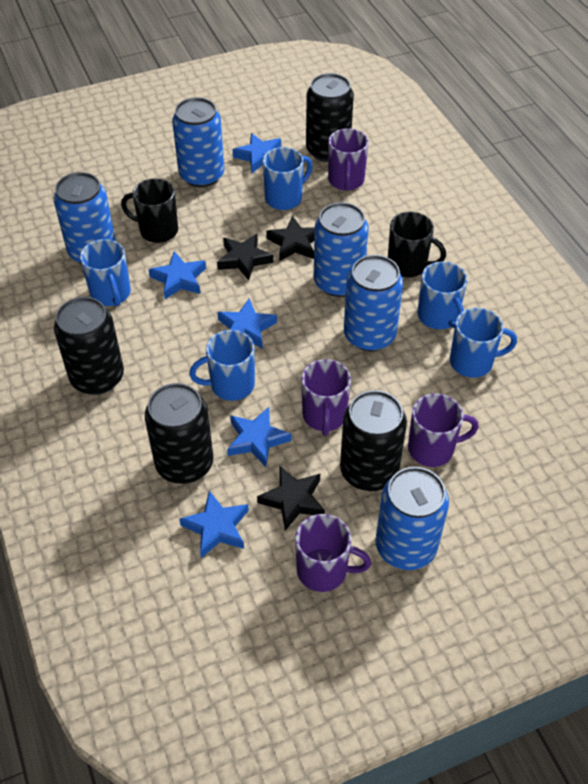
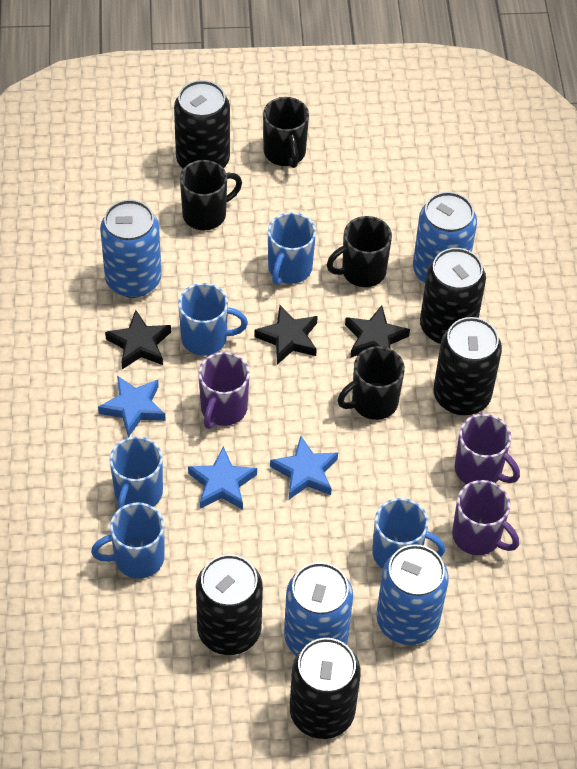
black can: [54,297,124,395] [145,383,213,484] [306,73,354,162] [340,390,407,491] = 4 -> [174,80,230,169] [196,554,263,655] [290,638,361,739] [420,248,486,344] [433,317,502,415] = 5
black mug: [121,178,178,243] [388,212,446,277] = 2 -> [180,160,242,230] [263,97,309,168] [327,216,392,287] [337,346,405,420] = 4
blue can: [54,172,116,264] [172,97,224,188] [314,202,368,297] [344,255,403,351] [375,467,449,570] = 5 -> [100,200,162,298] [284,562,353,656] [376,544,449,645] [413,192,477,283] = 4
blue star: [148,251,206,299] [179,491,249,558] [217,299,277,349] [227,407,291,467] [233,133,281,173] = 5 -> [98,376,166,437] [188,446,257,510] [270,436,338,499] = 3
purple mug: [295,514,371,592] [301,359,351,436] [328,128,369,191] [408,394,479,467] = 4 -> [198,352,250,429] [452,480,519,555] [455,414,520,484] = 3

